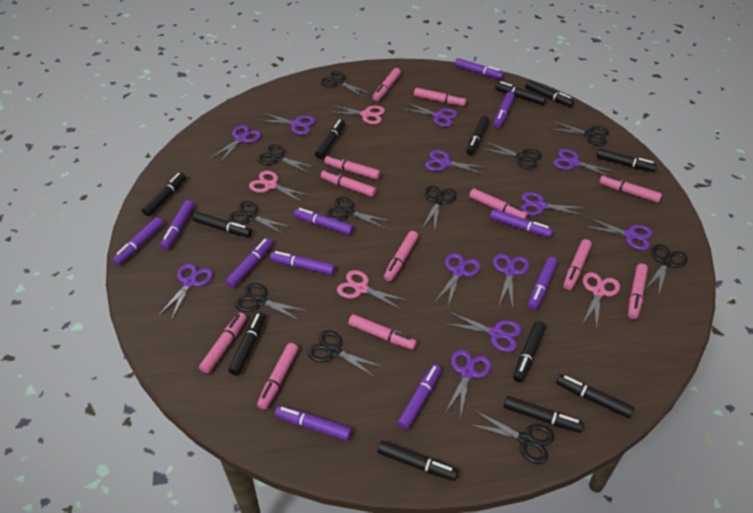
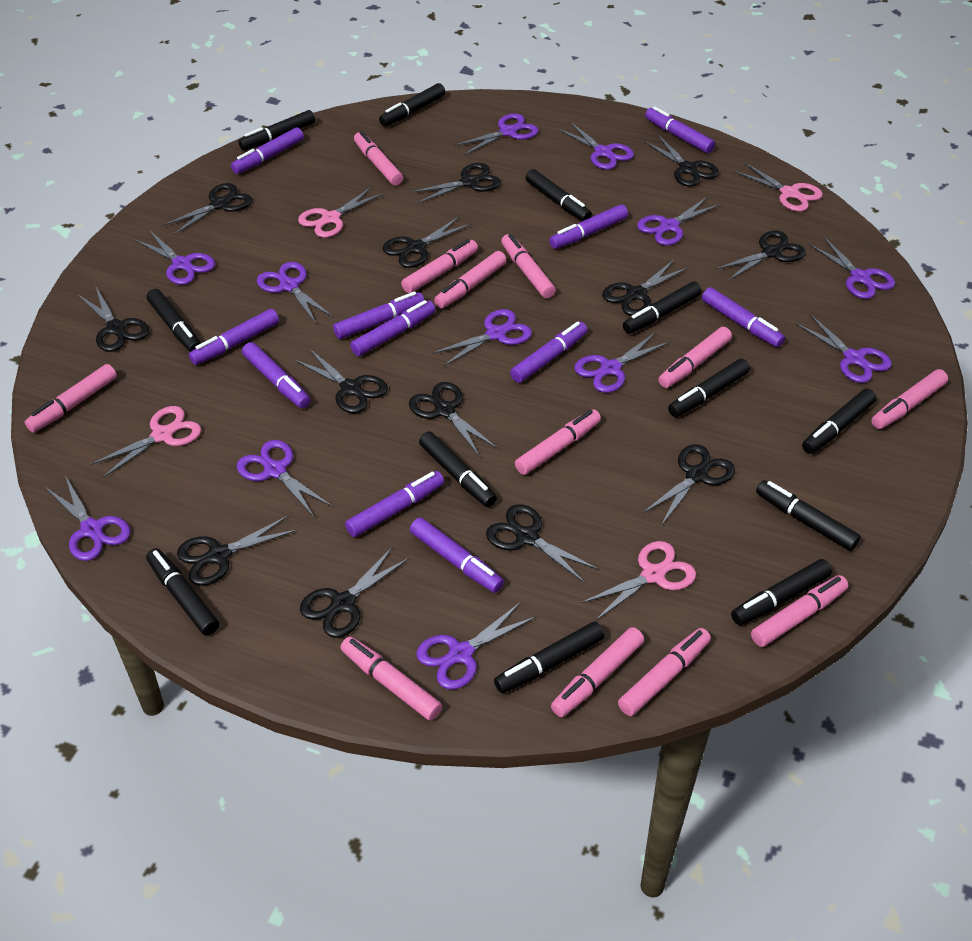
black scissors: [228,201,290,235] [235,283,307,321] [257,144,315,173] [307,330,383,378] [320,71,370,97] [326,197,390,229] [423,186,457,229] [469,411,555,464] [483,142,542,170] [550,121,610,146] [646,244,688,294] = 11 -> [78,287,149,352] [162,183,252,235] [177,515,298,586] [294,348,388,413] [300,546,410,638] [382,216,472,268] [409,382,498,457] [410,163,501,203] [486,504,600,584] [602,260,689,316] [643,444,735,526] [644,135,719,187] [716,230,806,281] = 13

